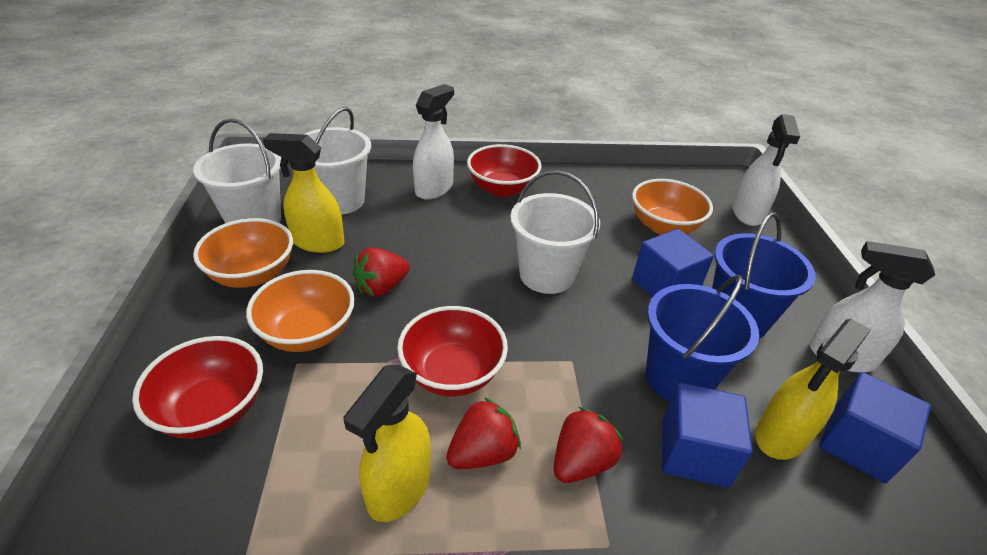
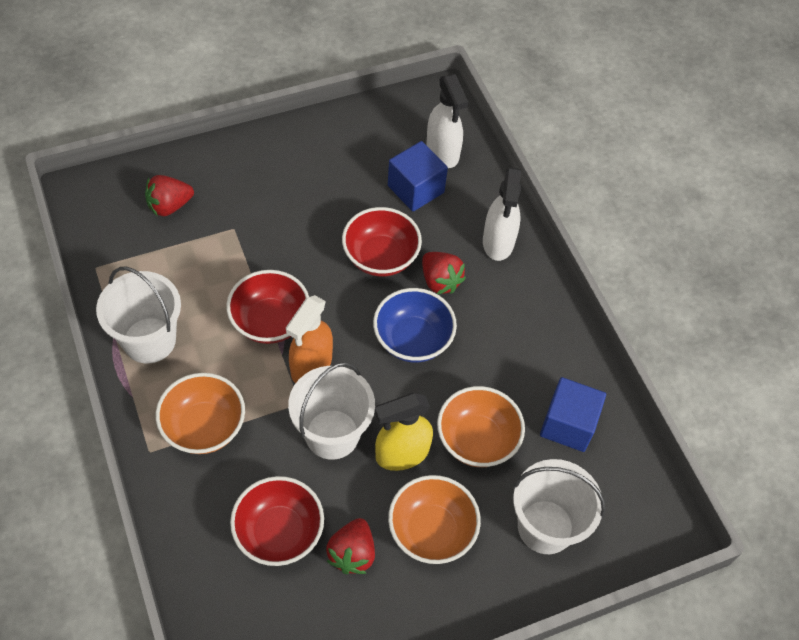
blue bowl: none = 0 -> [373,288,457,363] = 1
blue bucket: [646,275,759,401] [712,212,816,339] = 2 -> none = 0
blue cube: [632,229,714,297] [662,383,753,488] [819,372,931,483] = 3 -> [388,141,448,211] [540,377,606,452] = 2
orange spray bottle: none = 0 -> [286,295,333,384] = 1
white spray bottle: [413,84,454,200] [733,114,800,226] [809,241,935,372] = 3 -> [426,74,468,168] [483,167,521,261] = 2
yellow spray bottle: [263,133,345,253] [343,365,431,522] [755,319,871,460] = 3 -> [375,393,433,471] = 1

